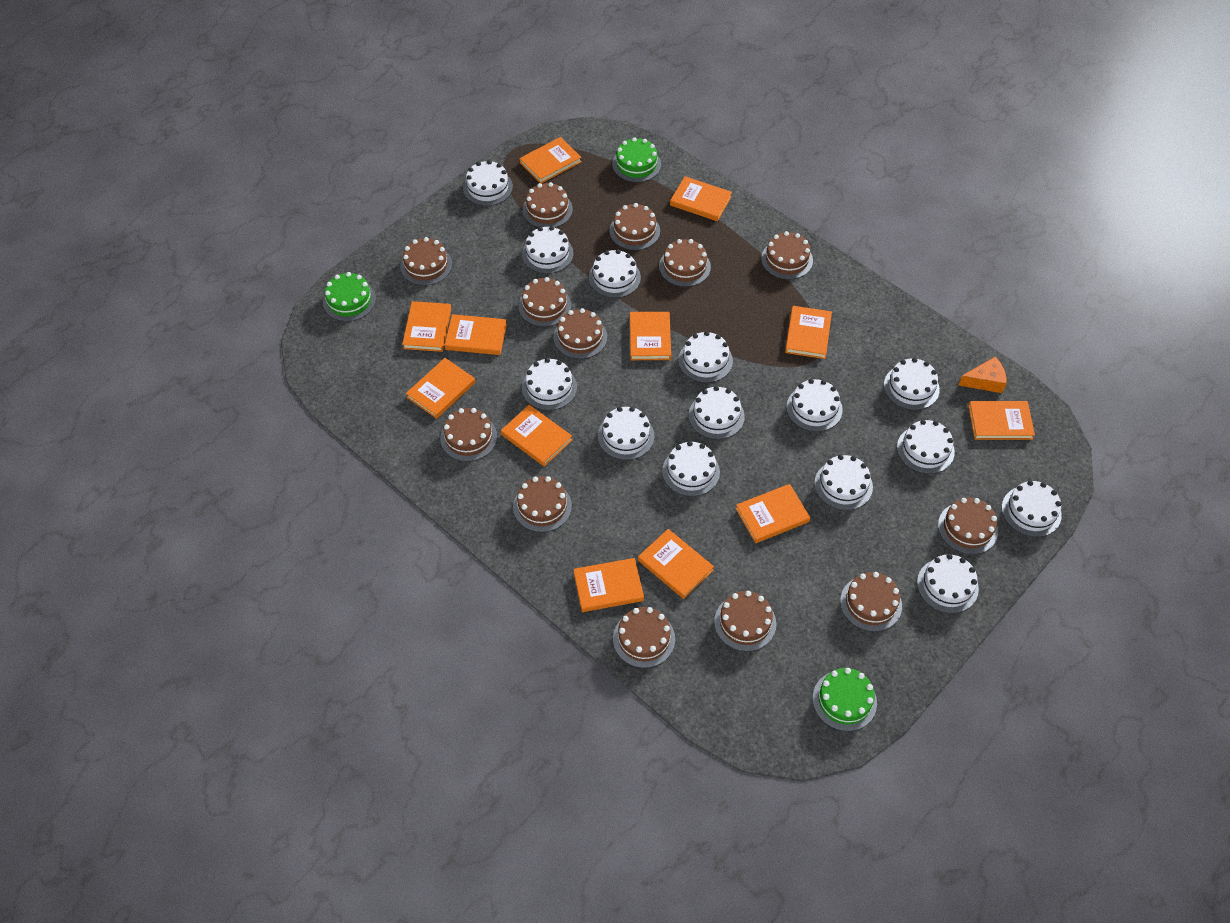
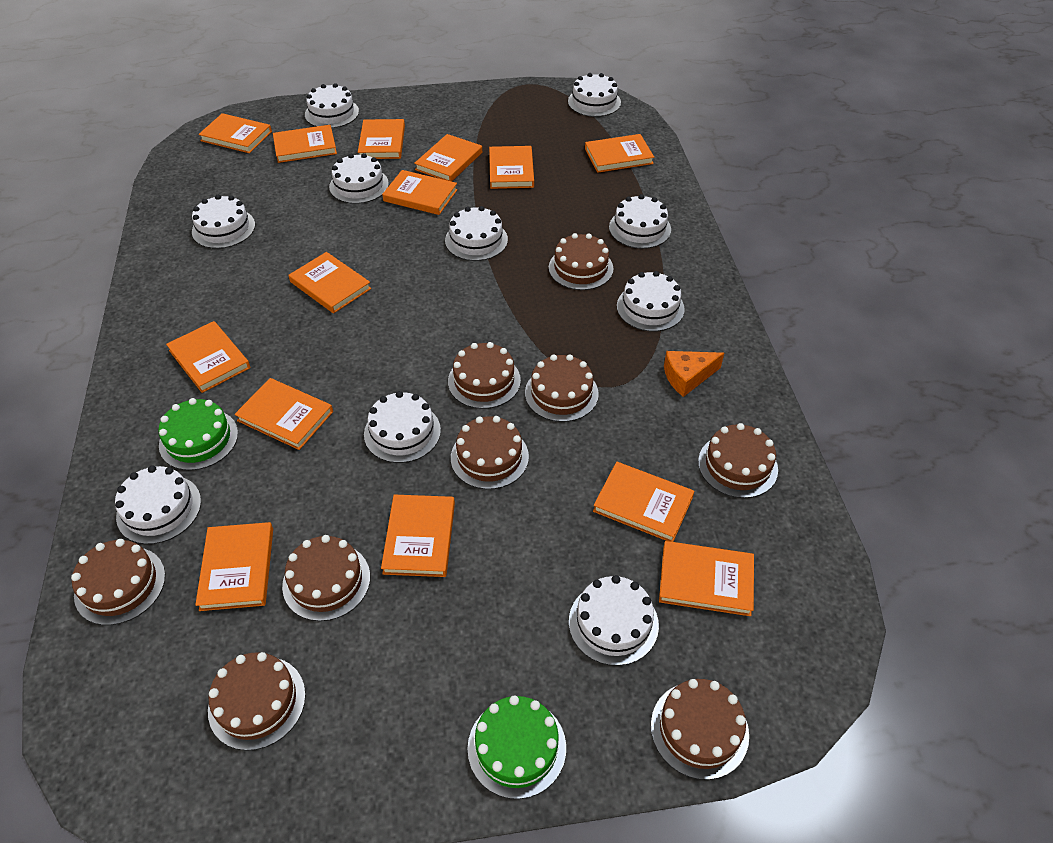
brown cake: [400,237,452,285] [440,408,497,462] [513,476,572,532] [518,277,571,327] [523,182,573,228] [553,308,607,359] [609,203,660,250] [613,607,675,668] [659,239,711,287] [714,591,776,651] [761,231,813,279] [840,572,902,632] [938,498,998,554] = 13 -> [71,539,165,625] [208,652,306,751] [282,535,370,621] [448,342,521,409] [451,416,529,489] [525,354,599,422] [549,233,613,290] [651,679,749,780] [698,423,778,498] = 9
green cake: [323,272,376,322] [612,137,661,182] [813,668,877,731] = 3 -> [158,398,238,470] [468,696,566,799] = 2
orange book: [402,301,451,352] [406,358,475,419] [445,314,507,355] [501,405,572,467] [520,137,582,184] [573,558,644,612] [630,312,671,360] [638,529,714,599] [670,176,732,221] [736,484,810,543] [785,306,832,359] [968,401,1035,440] = 12 -> [166,321,250,393] [195,522,273,611] [198,113,272,153] [235,378,333,450] [273,125,337,163] [289,252,371,314] [358,119,405,159] [381,495,455,577] [382,170,458,215] [414,134,482,181] [489,146,534,189] [585,134,654,173] [593,462,694,542] [659,541,754,616] = 14
white cake: [463,160,513,206] [522,226,573,274] [522,358,577,410] [589,249,641,298] [598,407,654,460] [662,441,720,496] [678,331,733,383] [689,386,745,439] [786,379,843,432] [814,455,873,510] [884,358,940,410] [897,420,955,474] [917,554,979,613] [1002,480,1062,537] = 14 -> [115,465,201,544] [192,195,255,249] [305,83,359,128] [329,153,389,204] [364,391,441,463] [445,206,508,261] [568,73,621,117] [569,575,659,666] [609,194,671,249] [617,271,685,331] = 10

